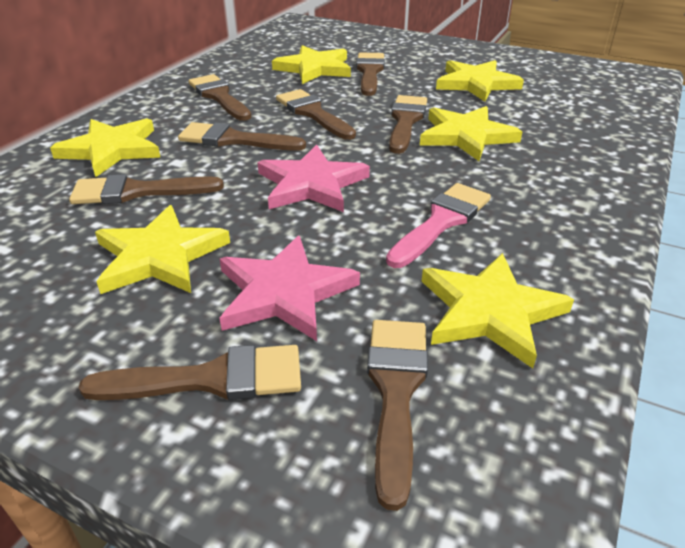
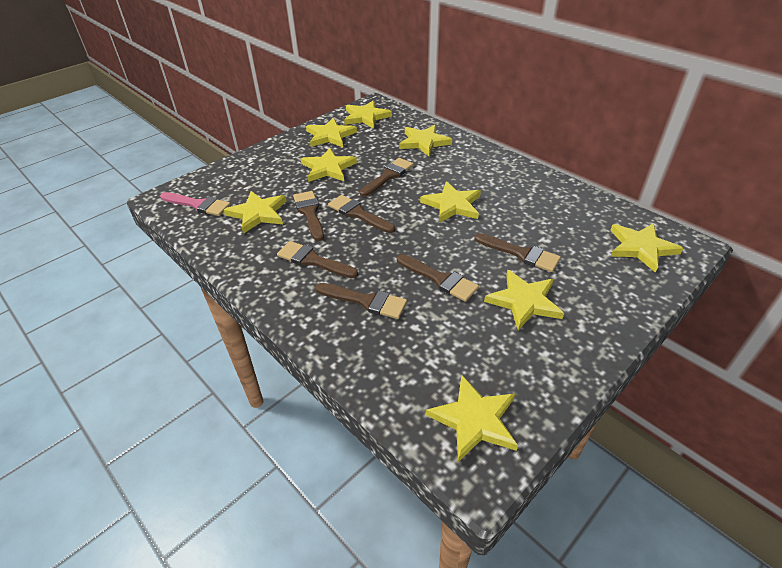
brown brush: [69,174,224,204] [79,345,301,400] [178,122,306,151] [188,74,251,121] [276,89,356,140] [356,52,385,96] [367,320,428,511] [389,95,427,154] = 8 -> [277,241,358,278] [293,191,324,241] [316,283,407,319] [328,195,395,233] [360,158,414,196] [397,254,479,302] [474,233,561,272] = 7
pink star: [220,236,360,341] [257,145,370,212] = 2 -> none = 0
yellow star: [50,118,161,177] [95,205,230,294] [272,45,351,84] [420,106,522,161] [421,253,574,368] [436,60,524,102] = 6 -> [224,191,286,234] [301,148,357,182] [306,118,357,147] [344,100,392,129] [399,125,452,156] [420,181,481,223] [426,374,518,462] [484,270,564,330] [610,223,683,273] = 9

